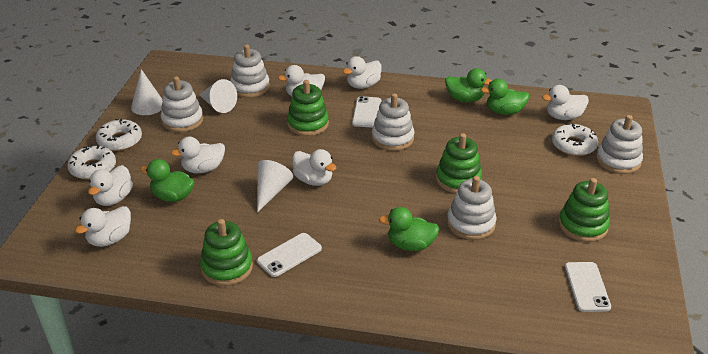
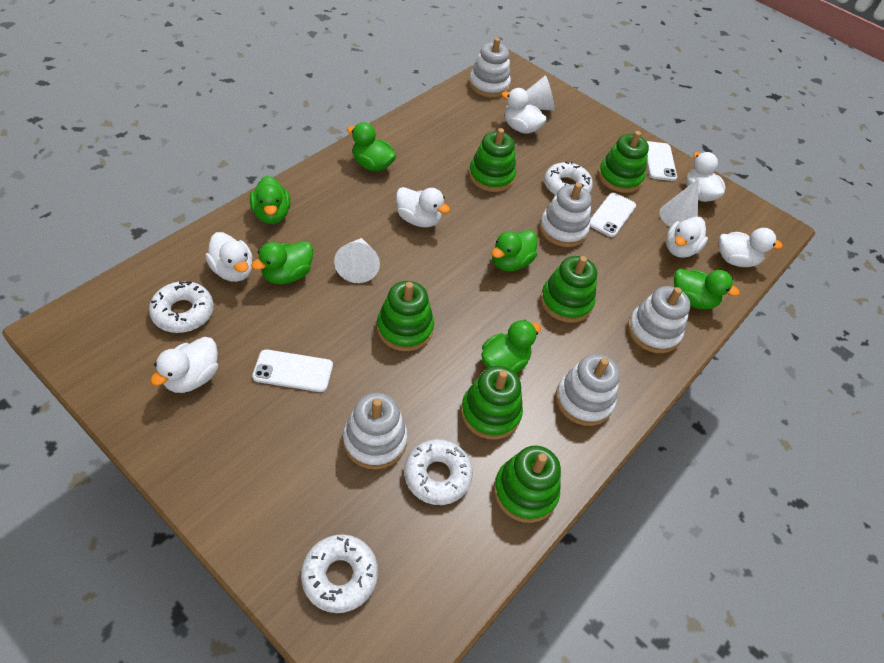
green duck: [140,159,195,202] [379,207,440,251] [445,68,492,102] [481,79,529,115] = 4 -> [250,175,290,224] [251,241,313,284] [347,122,396,171] [481,320,541,373] [492,230,537,271] [674,268,740,309] = 6
green stacking toy: [200,219,253,286] [287,80,329,136] [436,133,482,193] [559,178,610,242] = 4 -> [377,281,434,351] [461,366,523,440] [469,128,516,192] [494,446,561,523] [540,256,597,323] [598,131,649,193] = 6
white donut: [67,145,116,180] [96,119,142,151] [552,123,598,156] = 3 -> [149,281,214,333] [301,534,378,613] [404,439,473,505] [544,161,593,195] = 4

